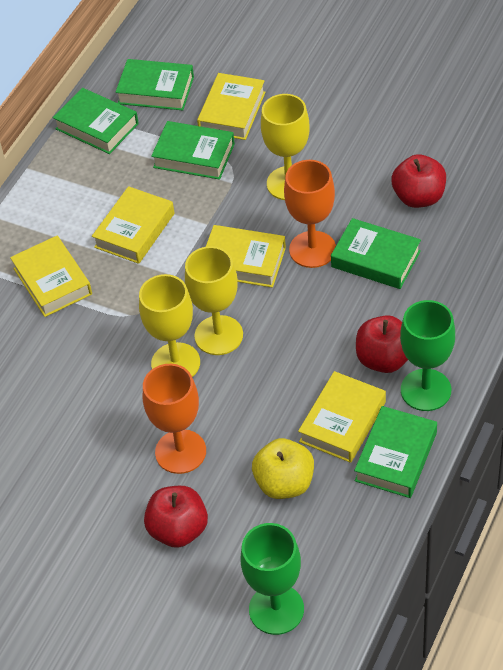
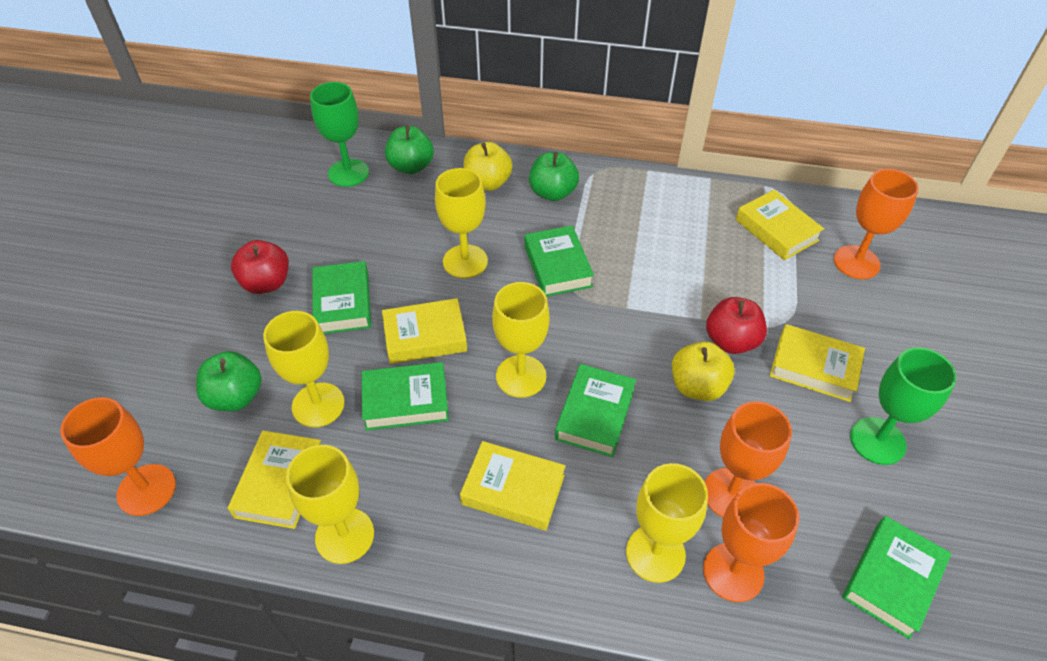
green apple: none = 0 -> [196,351,261,411] [385,126,434,174] [529,152,579,201] = 3
orange goblet: [143,364,206,474] [284,160,336,268] = 2 -> [60,397,176,516] [703,483,799,602] [705,401,792,517] [834,169,919,279] = 4
red apple: [144,486,208,548] [356,315,408,373] [391,154,446,208] = 3 -> [231,240,289,294] [706,297,767,354] = 2
yellow apple: [252,438,314,499] = 1 -> [464,142,513,191] [672,341,735,401] = 2
yellow goblet: [139,274,200,377] [185,246,243,355] [261,94,310,200] = 3 -> [263,311,345,427] [286,445,374,564] [435,168,488,278] [492,282,550,398] [626,463,708,583] = 5

